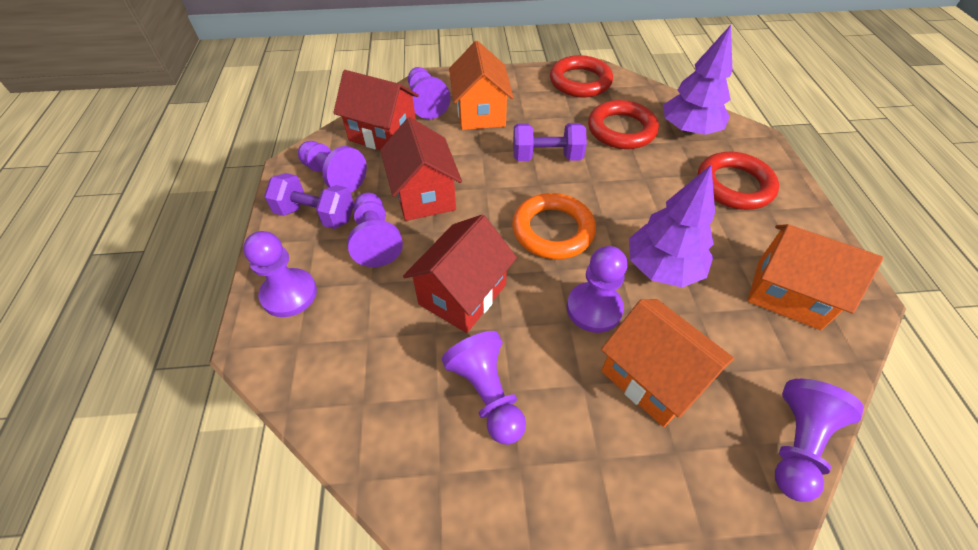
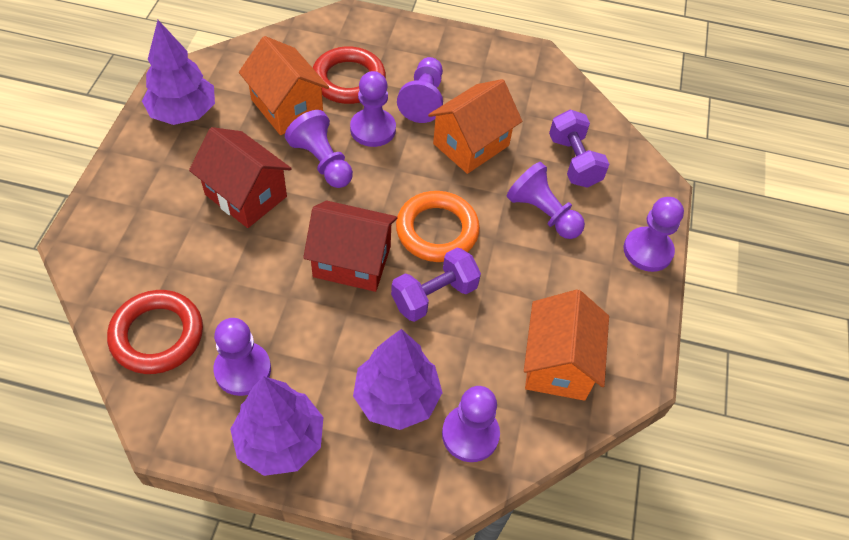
purple tree: [629,165,715,287] [663,25,732,135] = 2 -> [142,20,215,125] [230,376,323,476] [353,329,443,430] = 3
red house: [333,70,419,150] [380,117,462,221] [403,215,517,333] = 3 -> [189,127,292,228] [303,200,397,292] = 2
red ring: [550,55,613,97] [588,100,659,149] [697,152,779,210] = 3 -> [107,290,203,374] [313,46,386,104] = 2

